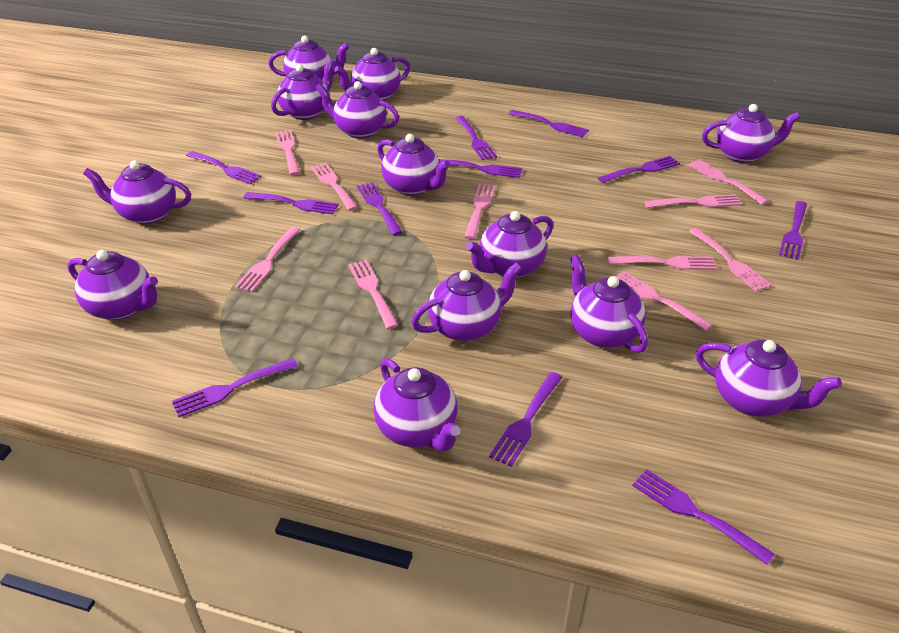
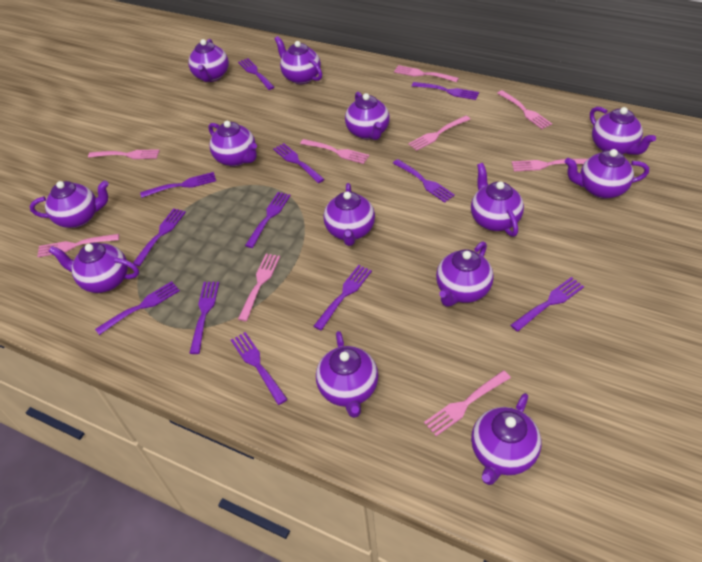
pink fork: [235,227,300,292] [275,130,300,175] [310,162,358,211] [348,260,399,329] [464,183,496,239] [608,256,717,270] [615,271,712,331] [644,194,742,208] [688,159,769,205] [689,228,771,292] = 10 -> [37,234,119,257] [88,149,160,159] [238,254,280,321] [300,139,369,164] [394,65,459,82] [408,116,470,151] [424,370,511,436] [497,90,552,129] [512,159,588,171] = 9
purple fork: [172,358,298,417] [186,151,262,184] [243,192,339,215] [357,182,403,236] [439,159,522,178] [455,116,497,160] [489,372,563,467] [509,110,589,138] [598,156,680,183] [632,469,775,565] [779,201,807,260] = 11 -> [95,281,180,335] [133,208,186,266] [140,172,216,198] [189,282,219,354] [231,332,288,405] [238,58,274,90] [245,192,291,248] [273,143,324,183] [313,265,372,331] [393,159,455,203] [412,82,479,100] [510,277,584,332] = 12

